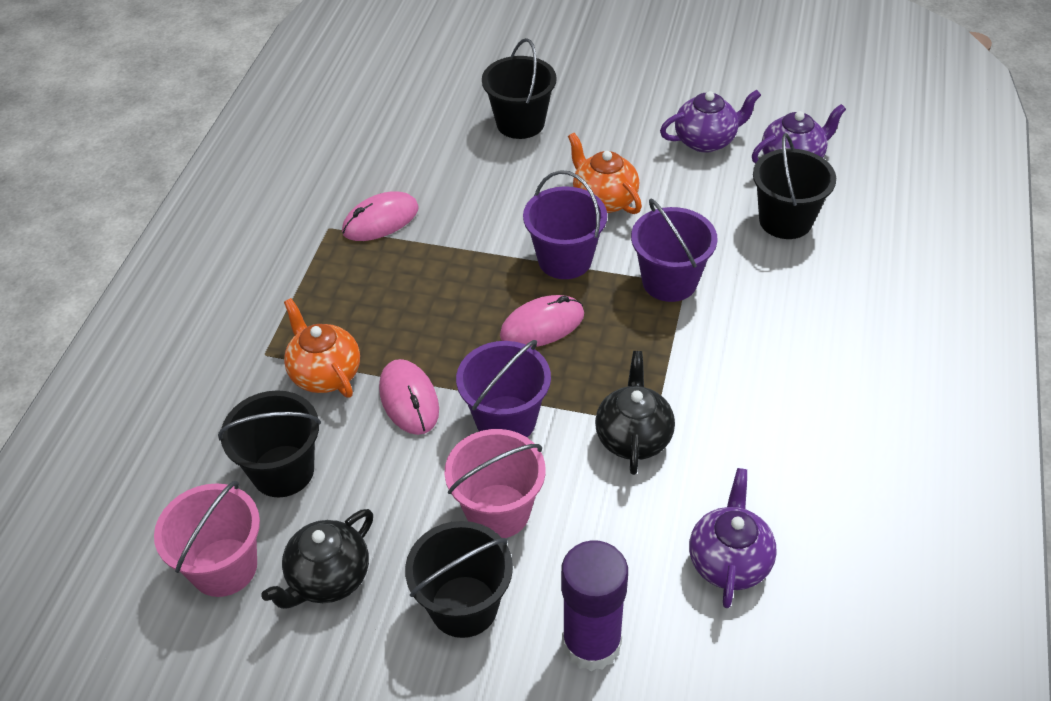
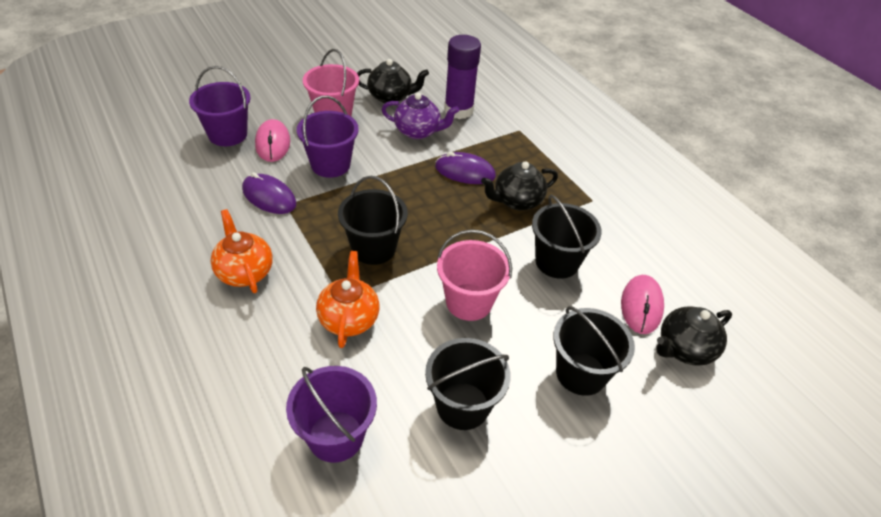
black teapot: [261,509,373,609] [595,351,675,475] = 2 -> [357,59,429,103] [481,161,558,210] [656,306,732,366] = 3
pink mouse: [342,191,419,241] [379,359,439,435] [500,295,584,347] = 3 -> [255,119,290,162] [621,275,664,334] = 2
purple mouse: none = 0 -> [242,172,297,214] [435,152,496,184] = 2
purple teapot: [660,90,761,153] [689,468,777,608] [752,104,846,164] = 3 -> [382,93,459,139] = 1

